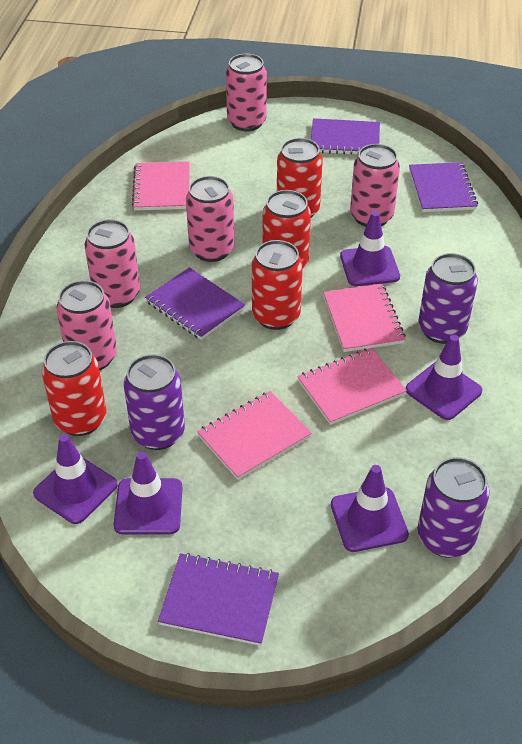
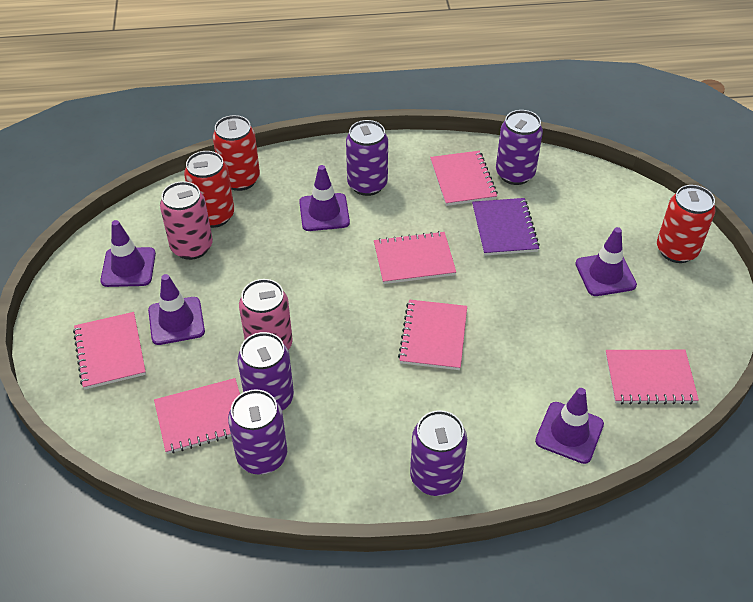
pink can: [56,280,117,370] [84,219,140,308] [186,176,235,262] [226,54,267,131] [350,144,400,227] = 5 -> [160,181,213,260] [239,279,293,350] = 2
pink notebook: [132,161,190,211] [197,391,312,480] [297,348,407,425] [323,284,406,352] = 4 -> [73,312,146,389] [154,378,240,454] [374,231,456,284] [398,299,467,370] [430,151,498,206] [605,350,699,405] = 6
purple can: [124,354,185,450] [417,457,490,557] [418,253,478,344] = 3 -> [228,389,287,475] [238,332,294,411] [346,120,388,196] [410,410,467,496] [496,110,543,185] = 5
purple notebook: [145,267,245,340] [158,553,279,646] [311,118,380,155] [409,162,478,212] = 4 -> [472,198,540,256] = 1
red can: [42,341,106,436] [252,240,303,330] [263,190,311,269] [277,138,323,218] = 4 -> [184,151,234,228] [213,115,260,191] [657,185,716,263] = 3

